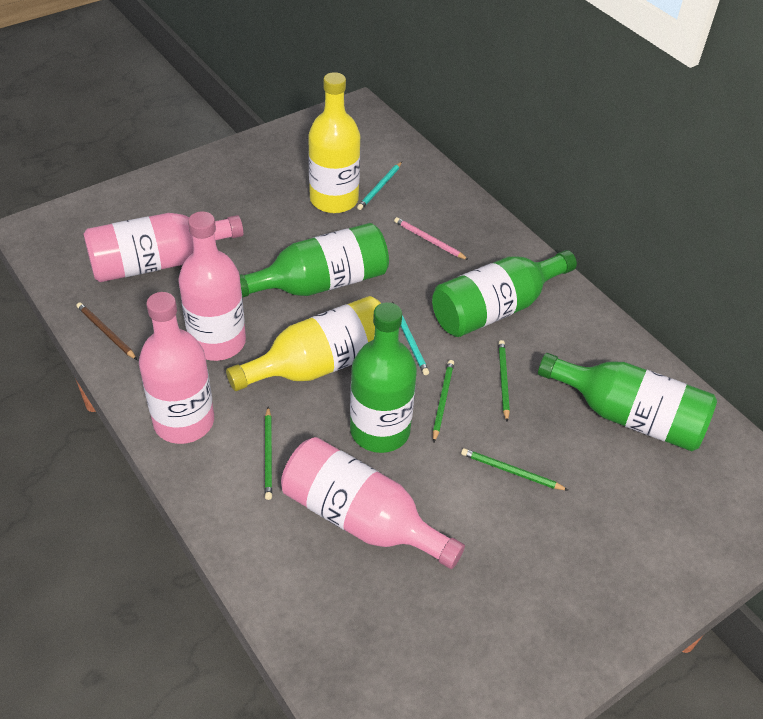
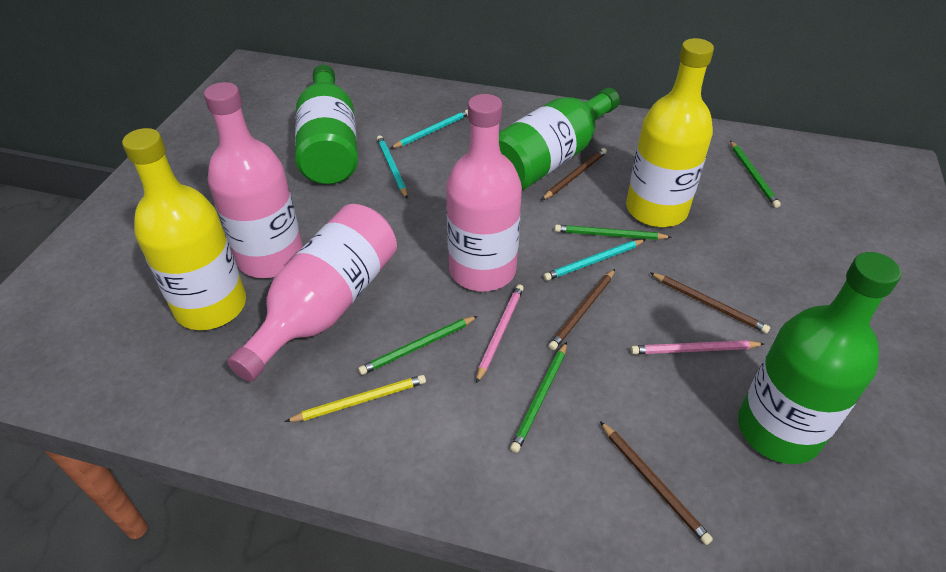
brown pencil: [76,302,137,360] = 1 -> [542,148,607,200] [549,269,615,350] [600,421,713,545] [651,273,770,333] = 4
green bottle: [240,223,389,298] [350,302,417,453] [432,250,577,337] [538,353,717,451] = 4 -> [295,65,358,184] [499,88,620,190] [738,252,901,464] = 3
pink bottle: [84,213,244,282] [139,292,214,444] [178,211,246,361] [281,437,465,569] = 4 -> [204,82,303,278] [227,204,397,382] [446,94,522,291] = 3
pink pencil: [394,217,469,260] = 1 -> [476,284,524,383] [631,340,764,354] = 2
turquoise pencil: [357,162,402,210] [393,302,429,375] = 2 -> [377,135,408,199] [390,109,468,149] [543,239,646,281] = 3
yellow pencil: none = 0 -> [285,375,426,422] = 1

